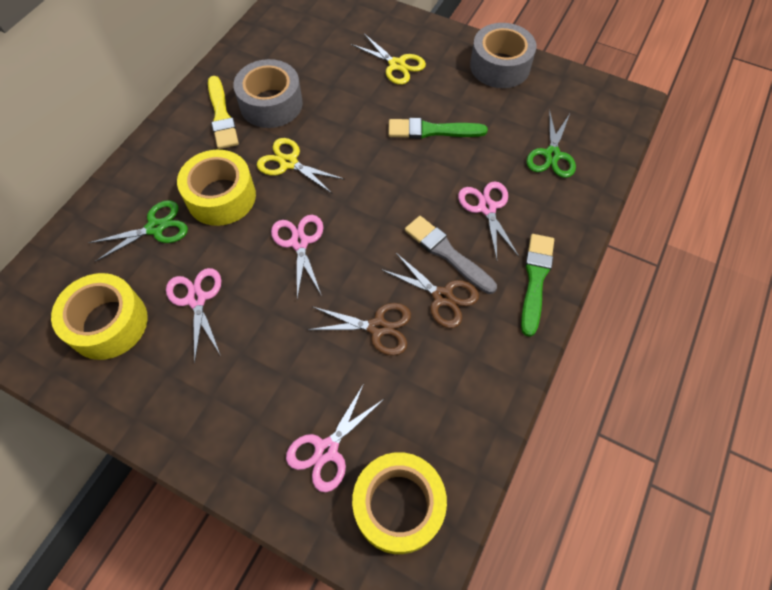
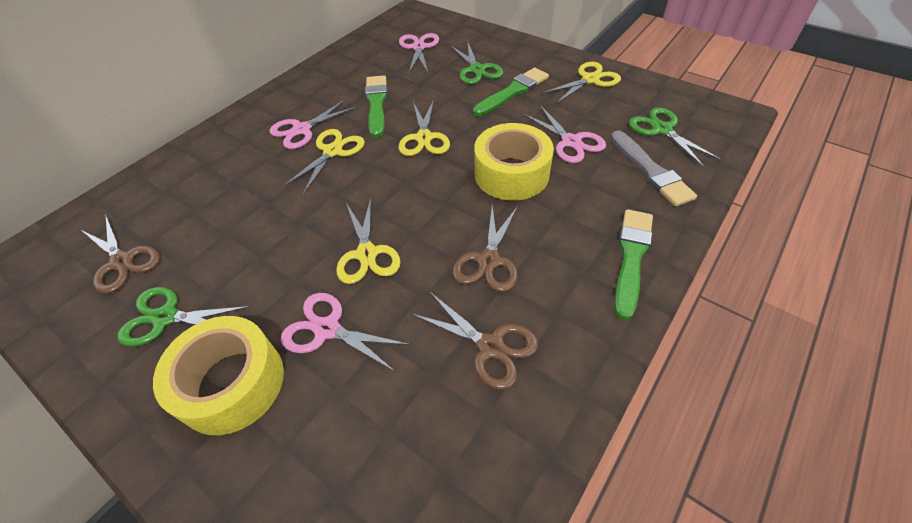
brown scissors: [307,303,411,355] [381,252,479,328] = 2 -> [80,216,160,294] [412,292,538,390] [452,205,518,292] = 3
green brush: [388,118,488,139] [521,234,554,337] = 2 -> [365,75,387,138] [473,68,549,116] [614,209,653,320] = 3
green scissors: [89,200,188,262] [526,109,576,178] = 2 -> [117,287,251,347] [450,41,503,84] [629,108,721,167] = 3
grey tape: [233,59,303,128] [470,23,536,88] = 2 -> none = 0
yellow brush: [208,76,239,149] = 1 -> none = 0
yellow scissors: [257,138,345,194] [351,34,426,85] = 2 -> [283,129,365,194] [336,198,401,284] [399,99,450,156] [542,62,621,104] = 4
yellow tape: [51,273,148,360] [177,150,256,226] [352,452,447,554] = 3 -> [153,316,284,435] [474,123,554,201] = 2

